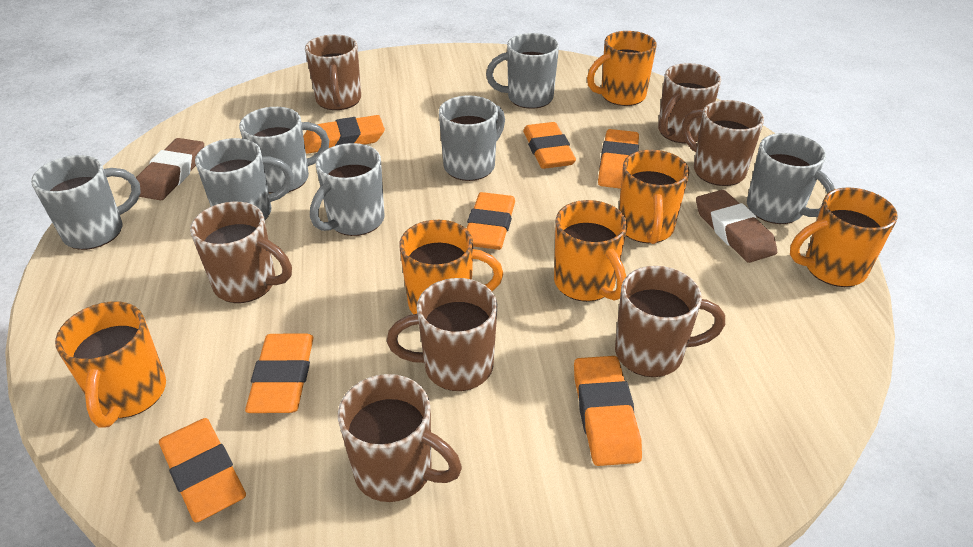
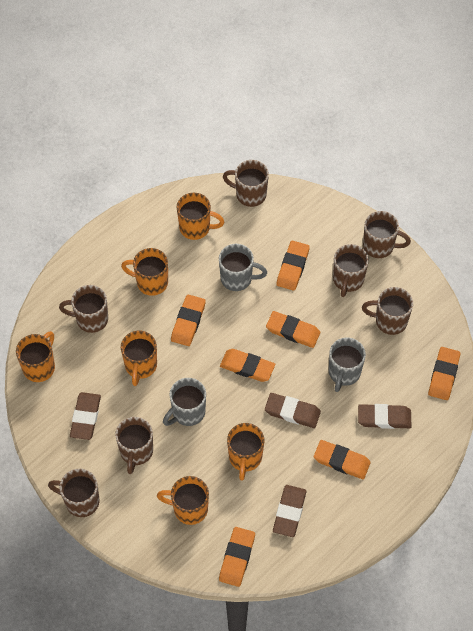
brown eraser: [136,138,204,200] [696,190,777,263] = 2 -> [70,392,101,440] [265,393,321,428] [273,485,307,537] [358,404,412,429] = 4
grey mug: [31,155,141,250] [195,138,294,220] [239,107,329,193] [310,143,385,236] [439,96,505,181] [486,33,559,109] [747,133,835,224] = 7 -> [163,378,206,426] [219,244,267,291] [329,338,366,392] = 3

